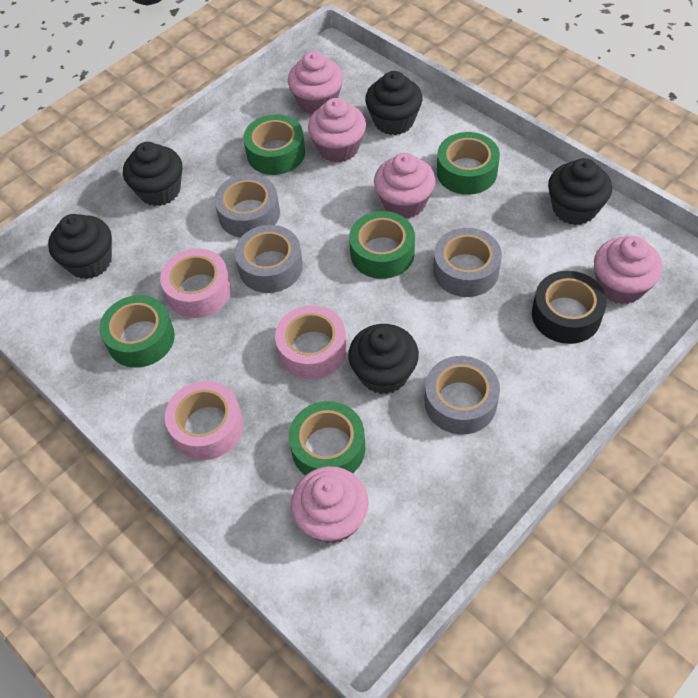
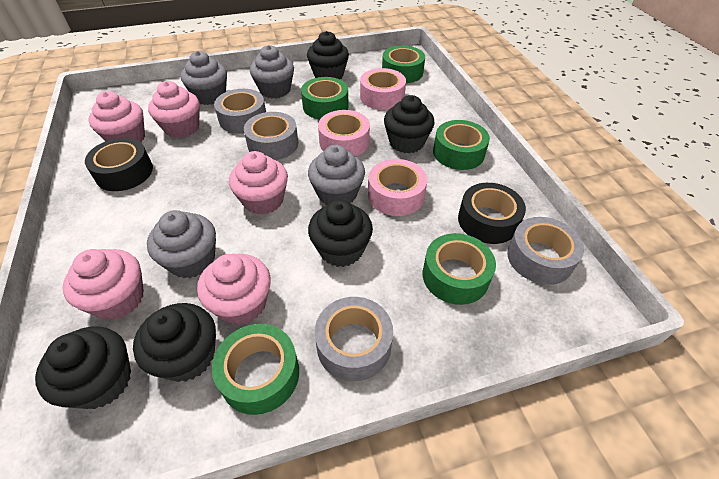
black tape: [532,271,607,344] = 1 -> [85,138,153,191] [458,183,526,244] = 2
grey cupcake: none = 0 -> [147,210,216,278] [181,51,227,105] [250,45,294,98] [308,145,365,205] = 4

